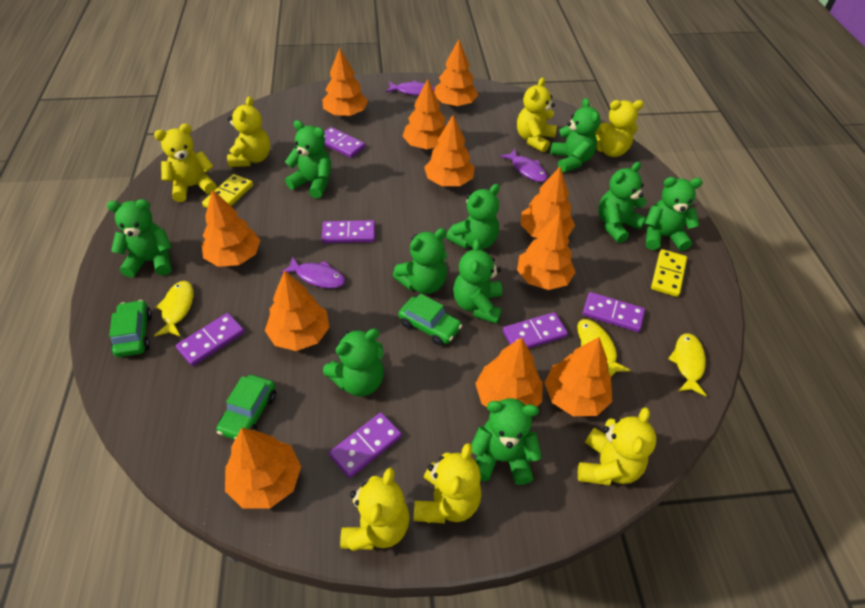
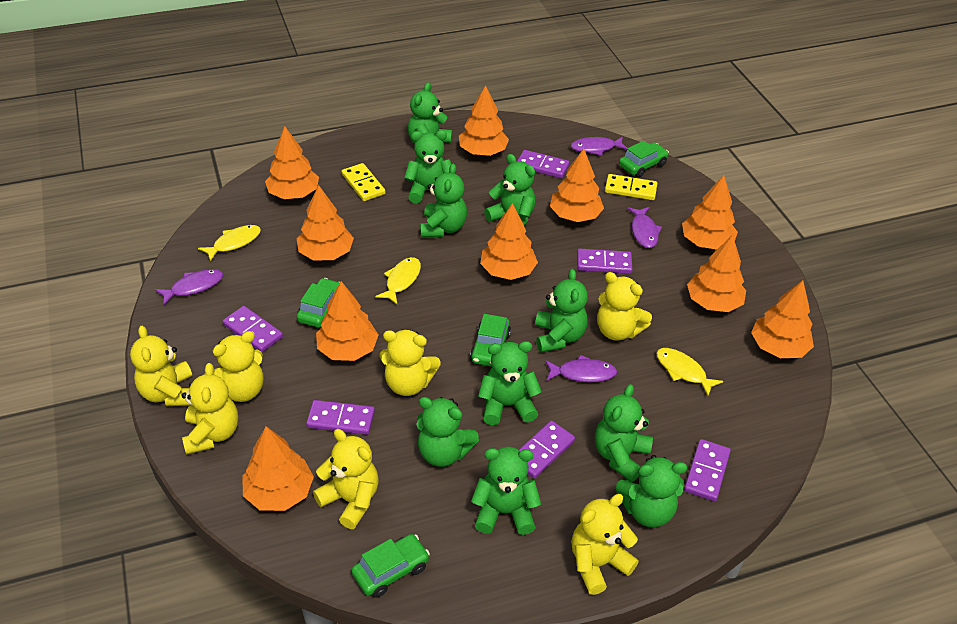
green car: [109,300,152,357] [216,375,276,440] [398,294,462,346] = 3 -> [297,278,340,328] [351,534,430,598] [470,314,511,367] [619,141,669,178] = 4
orange tree: [202,189,260,267] [225,428,301,509] [265,270,330,351] [322,47,368,117] [402,79,446,149] [424,115,475,186] [434,39,478,107] [475,337,543,407] [517,213,576,290] [520,167,575,238] [544,337,612,416] = 11 -> [243,426,314,511] [265,126,319,199] [297,185,354,260] [316,281,379,361] [459,85,509,156] [480,203,538,280] [550,149,604,222] [682,175,738,250] [687,235,746,312] [751,280,814,358] = 10
purple fish: [280,257,346,288] [386,81,435,96] [500,149,548,182] = 3 -> [155,269,223,305] [545,355,617,383] [571,137,627,156] [628,207,662,248] = 4

